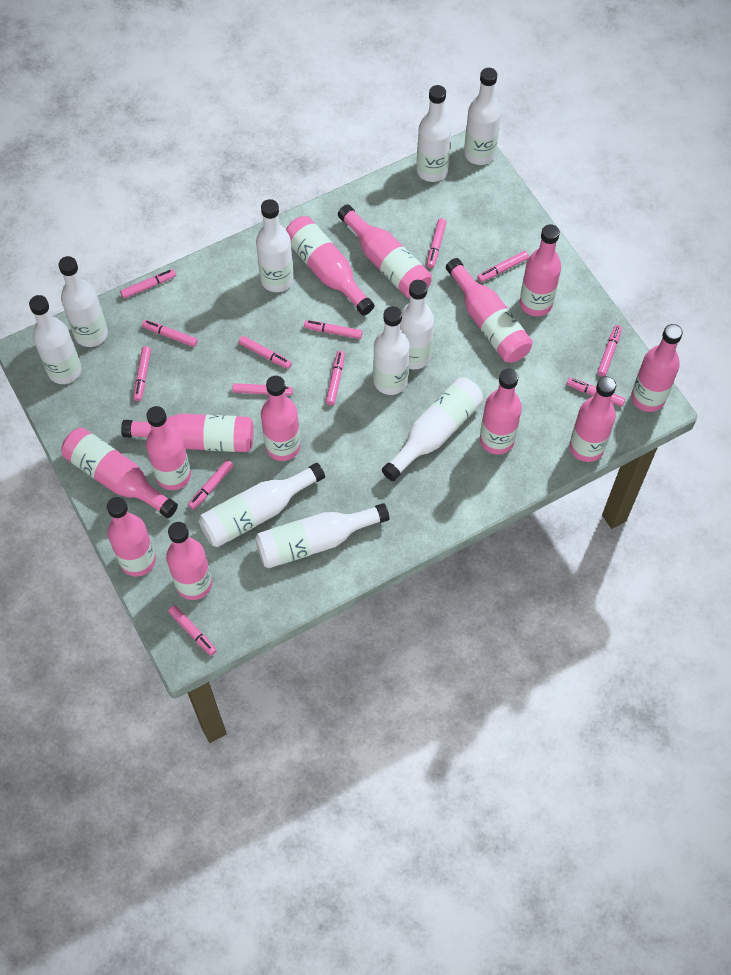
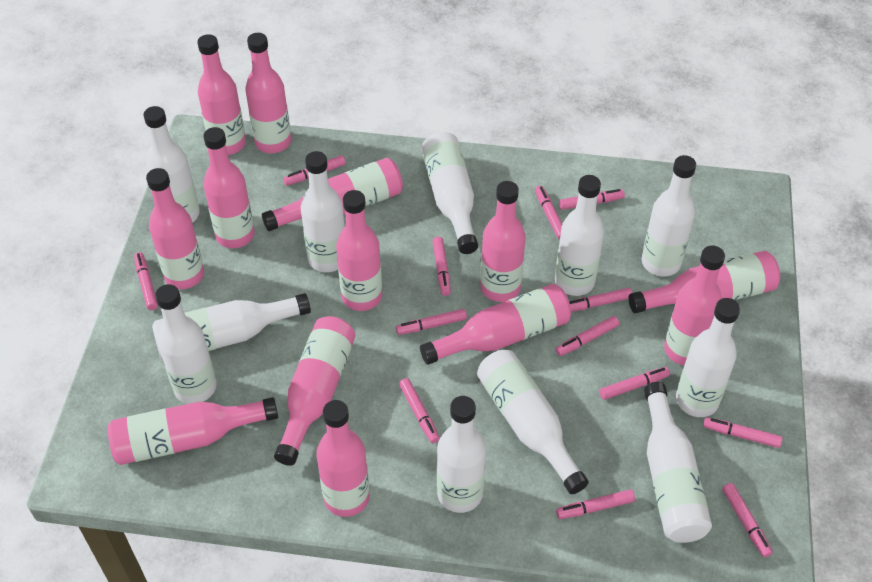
white bottle: [29,295,81,384] [58,256,108,347] [198,463,325,547] [255,503,390,568] [256,199,294,292] [373,306,410,395] [382,377,484,481] [400,280,434,369] [417,85,452,182] [464,68,501,165] = 10 -> [144,106,200,223] [152,293,311,360] [155,284,217,404] [301,151,345,272] [422,132,478,254] [437,396,486,513] [477,350,589,494] [555,175,604,296] [642,155,696,277] [644,382,712,543] [676,298,740,417] = 11

